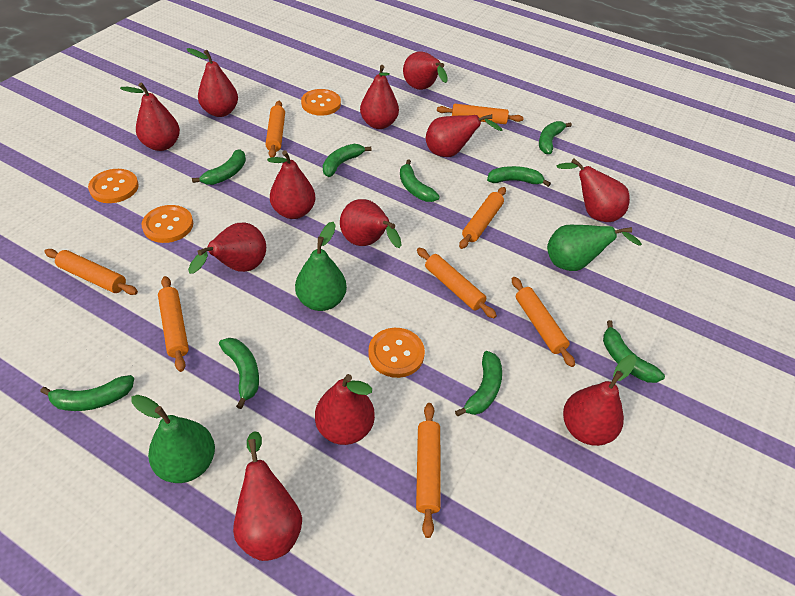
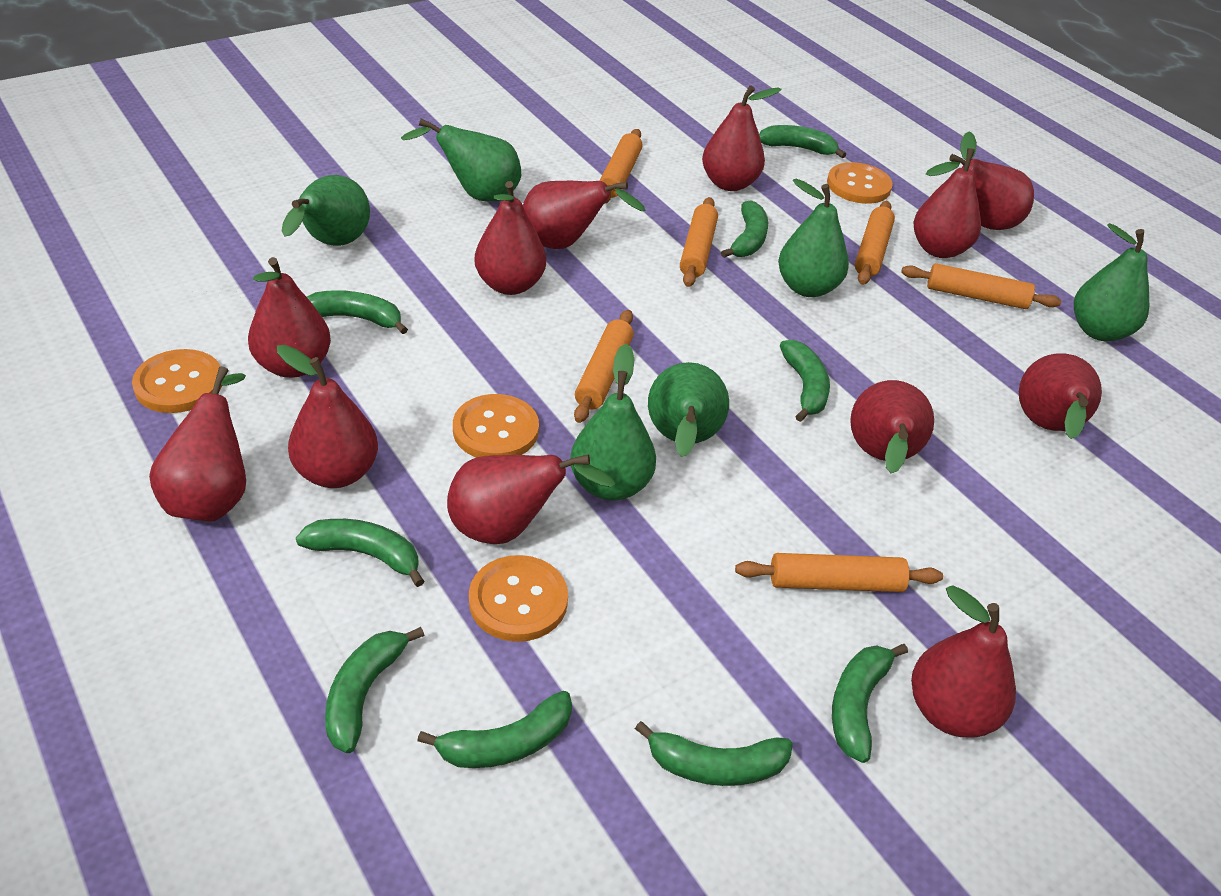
green pear: [131,395,215,483] [295,222,347,311] [547,225,642,271] = 3 -> [281,175,370,246] [401,118,521,202] [570,344,656,501] [648,362,729,457] [778,178,849,297] [1074,223,1149,341] = 6
orange rolling pin: [44,249,138,295] [158,276,189,372] [266,101,285,157] [416,403,441,538] [417,248,497,318] [437,104,524,124] [459,187,506,249] [512,277,575,367] = 8 -> [574,310,634,423] [600,129,643,204] [680,197,718,287] [735,553,943,592] [855,201,895,285] [901,263,1061,309] = 6

